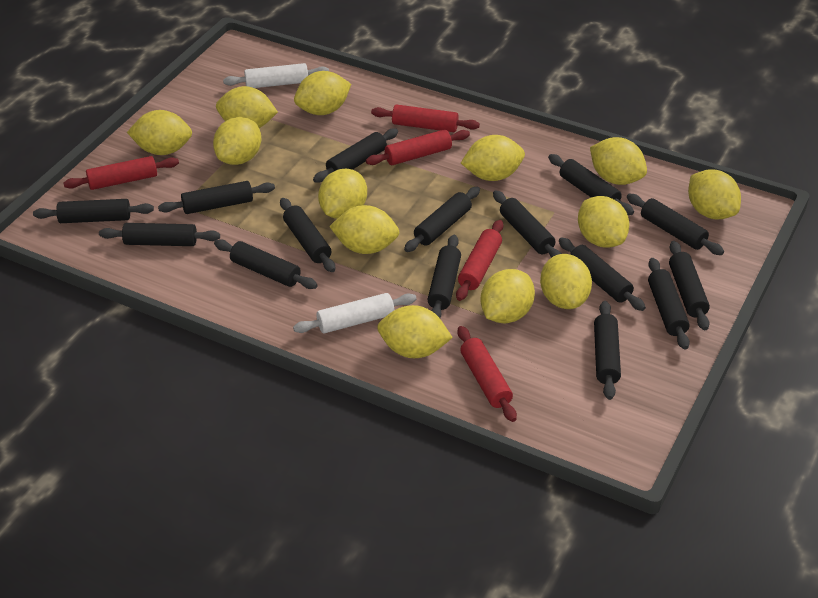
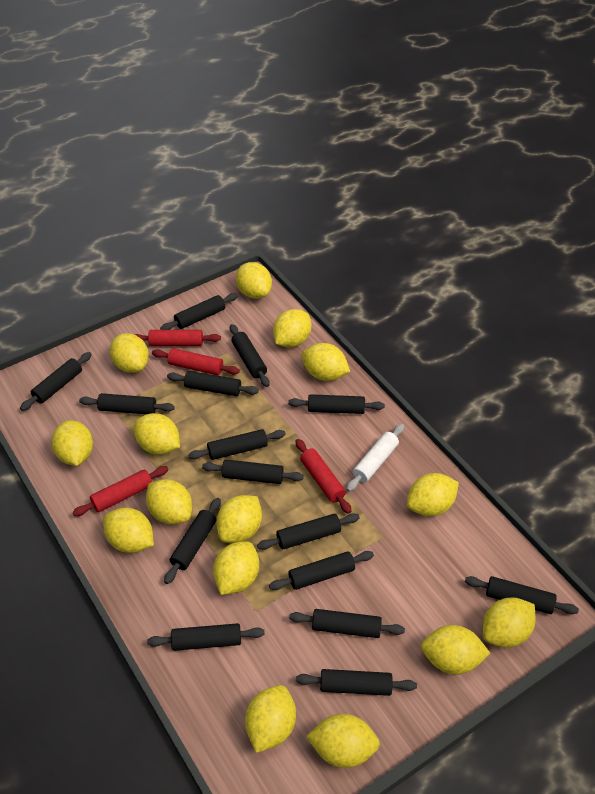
red rolling pin: [64,156,179,190] [366,129,470,165] [371,104,480,132] [456,220,503,301] [458,326,517,422] = 5 -> [73,466,169,516] [134,330,221,346] [152,348,240,375] [295,439,352,514] = 4
white rolling pin: [223,63,329,88] [293,293,417,333] = 2 -> [346,424,404,492] = 1
yellow lemon: [127,110,192,155] [213,117,262,165] [216,86,278,128] [294,71,351,115] [318,169,367,219] [329,205,400,254] [377,305,453,358] [461,135,525,181] [480,269,535,323] [540,254,592,309] [578,196,629,248] [590,137,647,185] [688,169,741,219] = 13 -> [51,420,93,466] [103,508,154,553] [110,333,149,373] [134,413,180,455] [146,479,192,524] [213,541,259,595] [216,495,262,543] [236,262,272,299] [245,685,296,753] [273,309,311,347] [302,343,350,381] [306,714,380,768] [407,473,459,516] [421,625,490,675] [482,597,535,648] = 15

